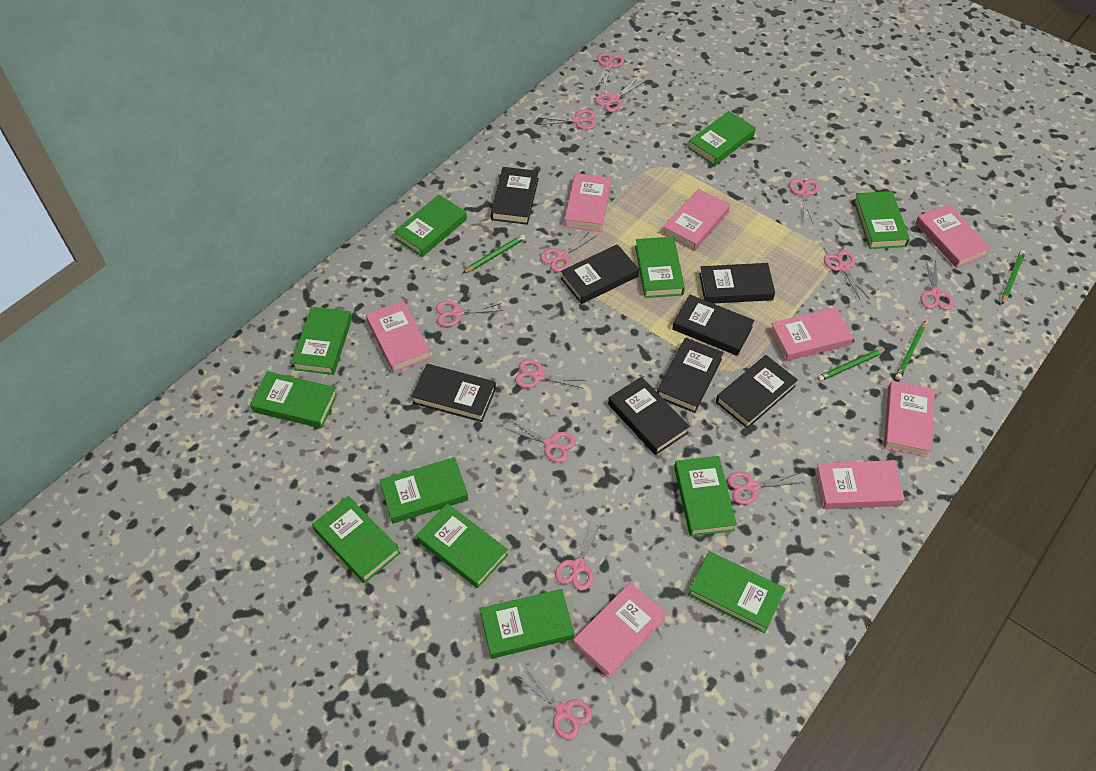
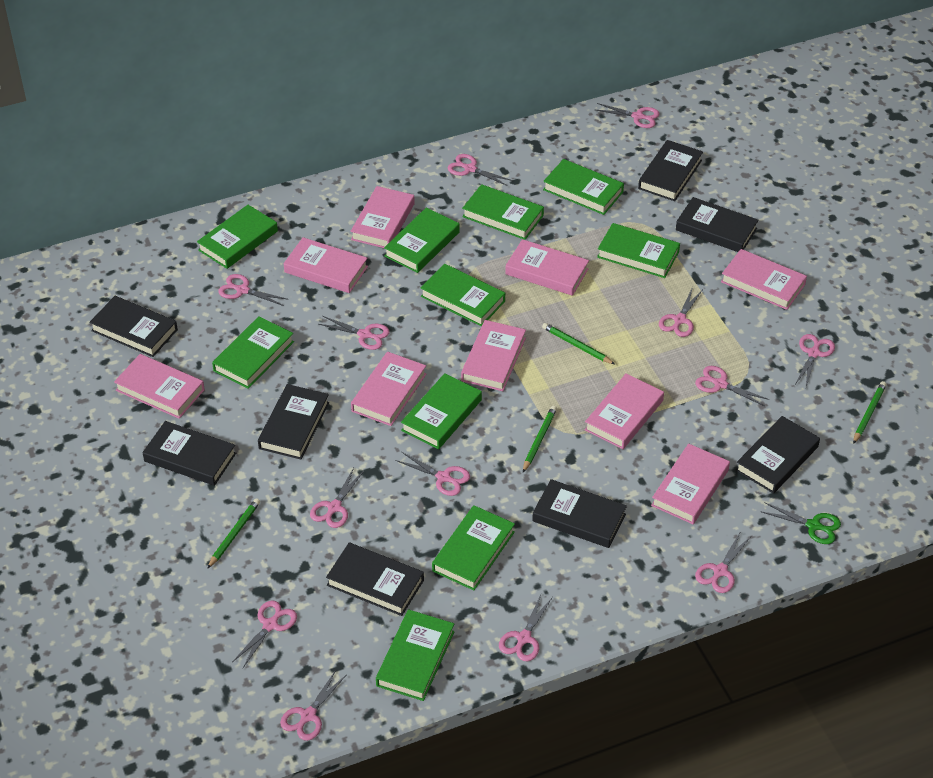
green book: [250,371,338,428] [292,307,352,375] [312,496,400,583] [380,457,468,523] [394,195,467,257] [416,503,508,588] [480,589,574,659] [635,237,685,298] [674,456,737,536] [688,111,756,166] [688,551,786,633] [854,191,910,249] = 12 -> [197,205,278,269] [212,316,294,389] [376,609,455,701] [384,208,460,273] [401,373,482,449] [421,264,505,327] [432,505,515,591] [462,184,544,240] [543,159,624,215] [597,223,680,278] = 10
green scissors: none = 0 -> [760,502,841,544] = 1
pink book: [366,301,431,373] [564,173,611,232] [573,582,667,678] [663,188,730,251] [769,307,854,361] [815,460,905,509] [884,381,935,457] [915,204,990,268] = 8 -> [114,354,205,419] [284,237,368,293] [350,186,415,248] [351,352,426,426] [461,320,526,391] [505,239,589,296] [585,373,664,449] [651,443,730,524] [721,249,807,310] = 9

